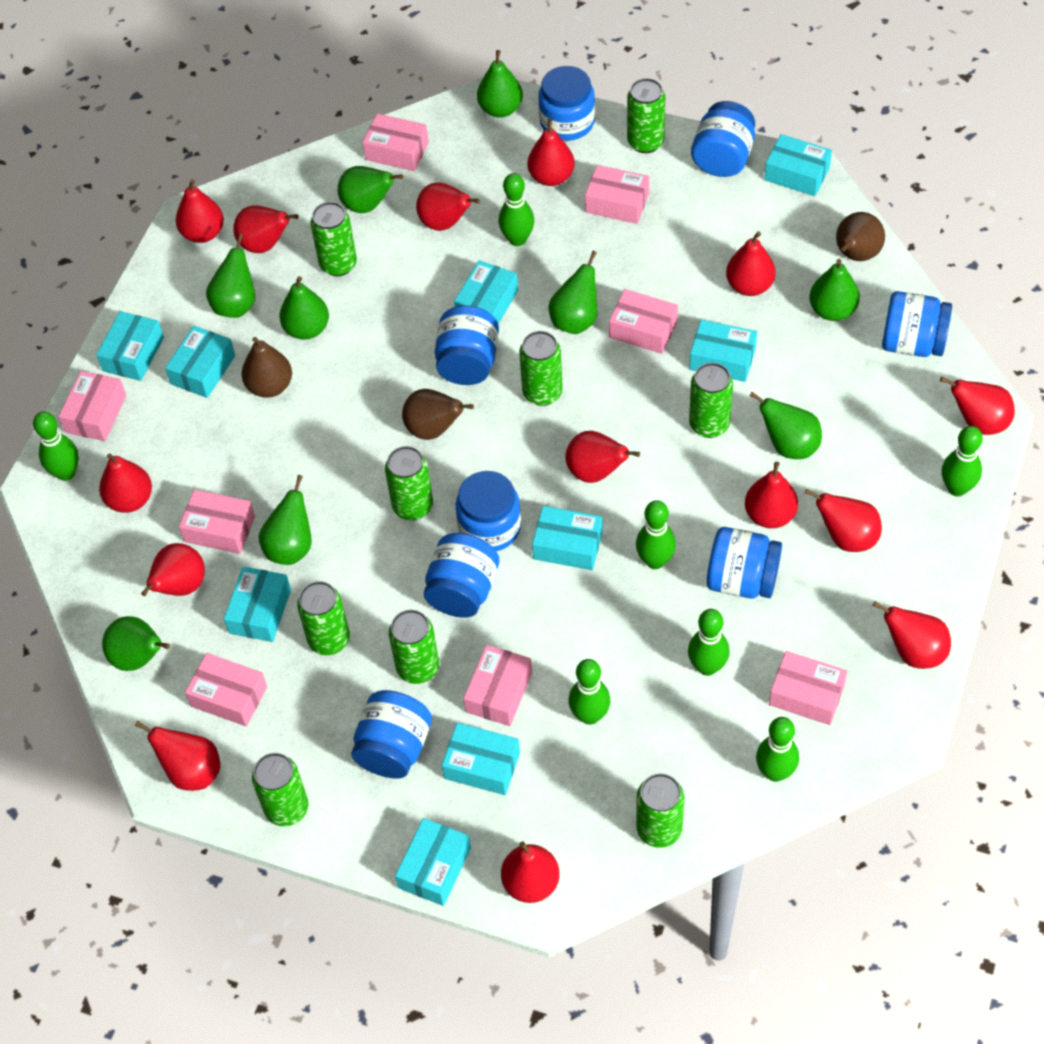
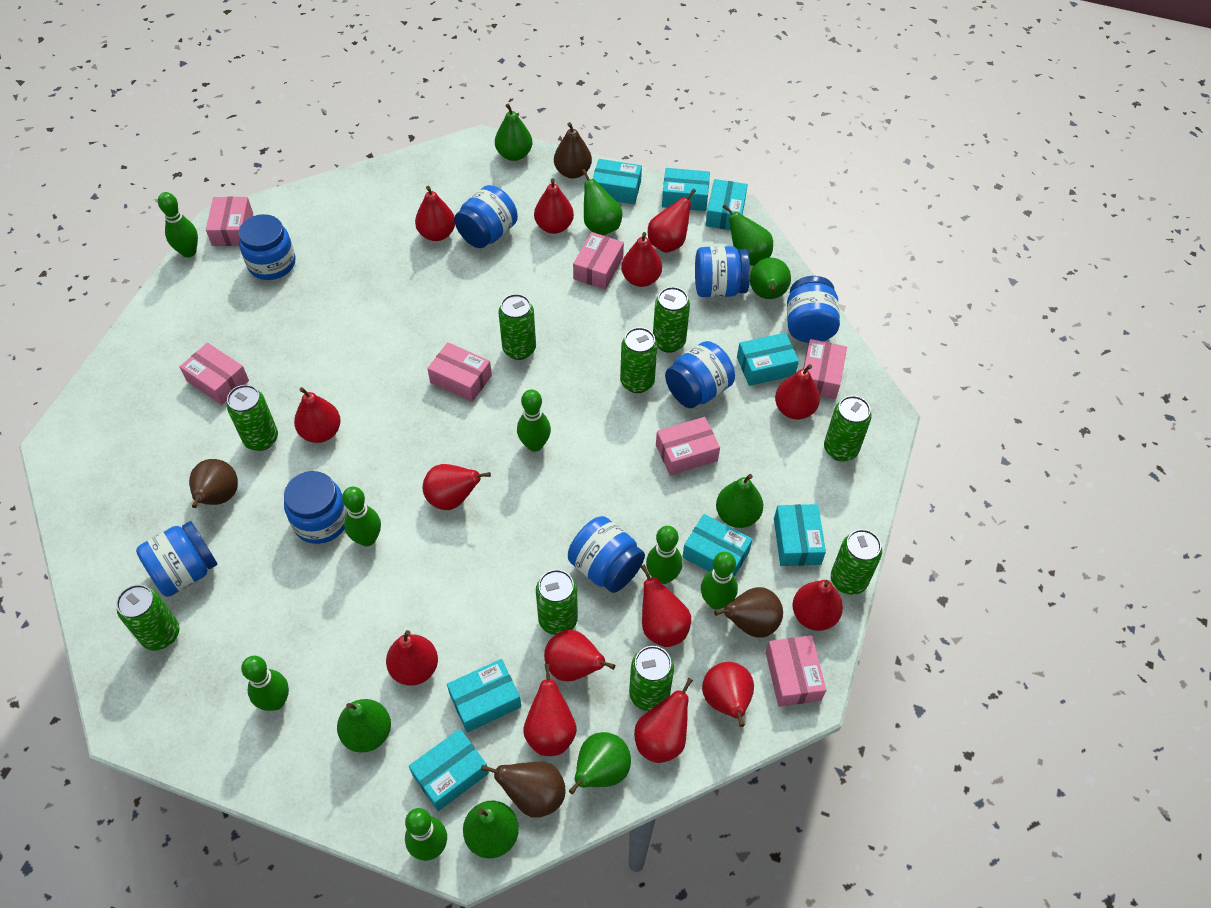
brown pear: [242,337,292,398] [402,389,474,440] [836,212,885,261] = 3 -> [189,459,238,508] [481,762,566,818] [554,122,592,179] [714,587,783,638] = 4
green pear: [102,616,170,671] [206,234,255,318] [259,475,312,565] [279,276,329,340] [338,166,403,213] [477,50,523,118] [549,251,597,334] [749,392,822,459] [809,259,860,321] = 9 -> [337,699,391,752] [463,801,519,859] [495,103,532,161] [569,732,631,794] [582,169,623,235] [716,474,763,528] [723,204,773,266] [750,258,791,299] = 8
pink box: [59,371,126,441] [179,489,255,554] [185,653,267,726] [362,113,429,171] [463,645,532,726] [585,165,649,224] [609,289,678,354] [769,651,847,725] = 8 -> [180,343,249,405] [206,197,253,246] [427,342,492,402] [573,232,624,290] [656,417,720,476] [766,635,826,707] [803,339,847,399] = 7
turquoise box: [96,311,164,381] [165,326,235,398] [224,566,291,642] [395,818,471,906] [442,723,520,795] [454,260,518,324] [532,506,603,570] [689,320,757,382] [764,134,832,196] = 9 -> [409,729,489,811] [447,659,521,733] [593,159,642,204] [662,168,710,211] [682,514,753,576] [706,179,748,230] [737,333,799,386] [774,504,826,566] = 8

